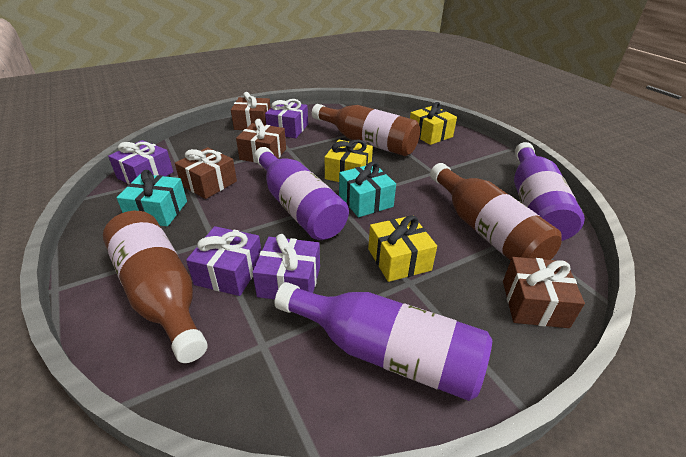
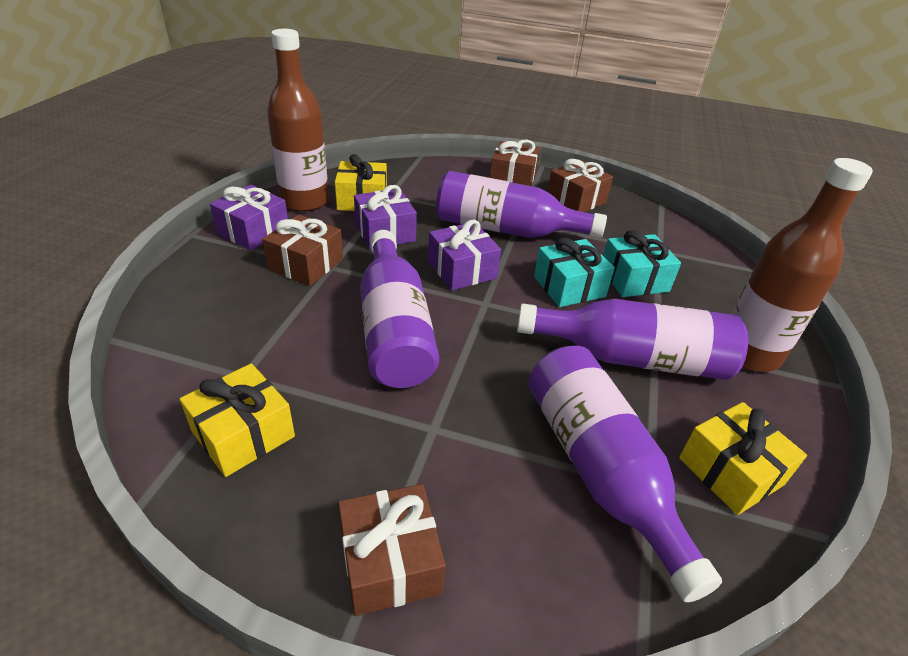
brown bottle: [103,211,208,363] [312,104,420,156] [430,163,562,261] = 3 -> [267,29,329,212] [731,158,873,372] = 2
purple bottle: [254,147,349,240] [275,282,492,401] [514,142,585,241] = 3 -> [360,230,439,388] [436,171,607,238] [517,299,748,380] [528,346,722,602] = 4
purple gift: [108,140,173,184] [186,226,261,296] [252,234,320,300] [265,99,308,138] = 4 -> [210,185,288,251] [354,185,417,249] [428,219,501,290] = 3

